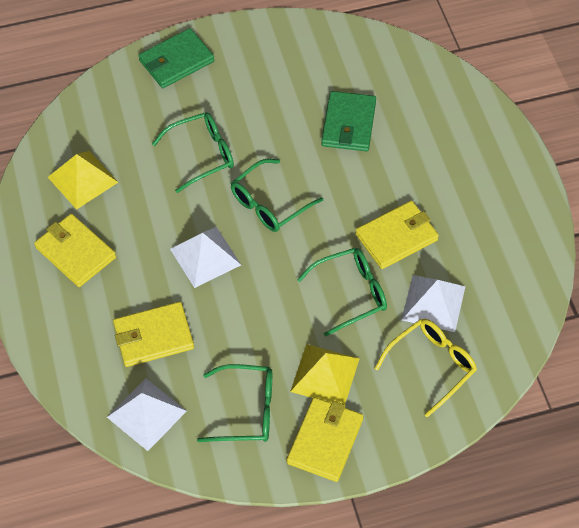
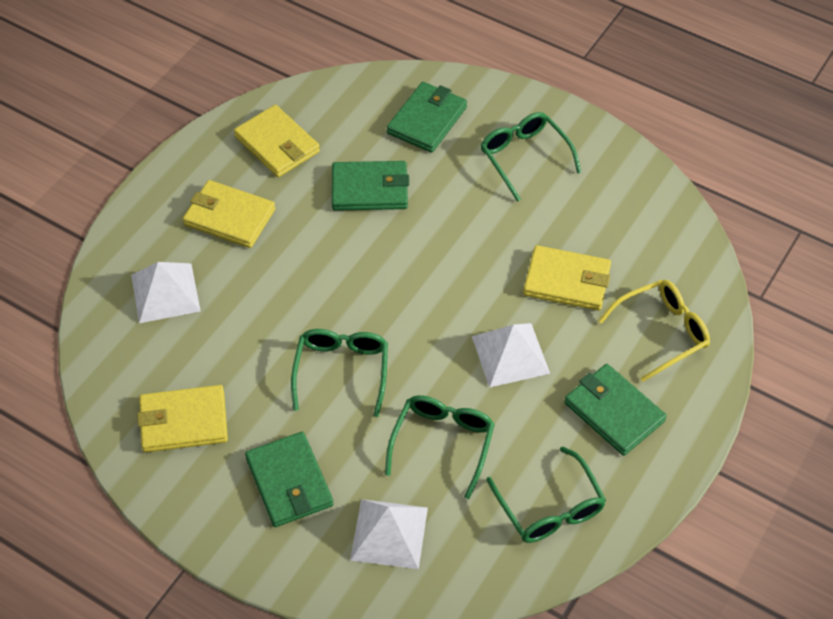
green wallet: [138,28,214,88] [321,91,376,151] = 2 -> [245,432,333,527] [332,161,409,211] [387,82,467,153] [564,364,667,456] = 4
yellow pyramid: [48,151,118,210] [290,344,360,404] = 2 -> none = 0

